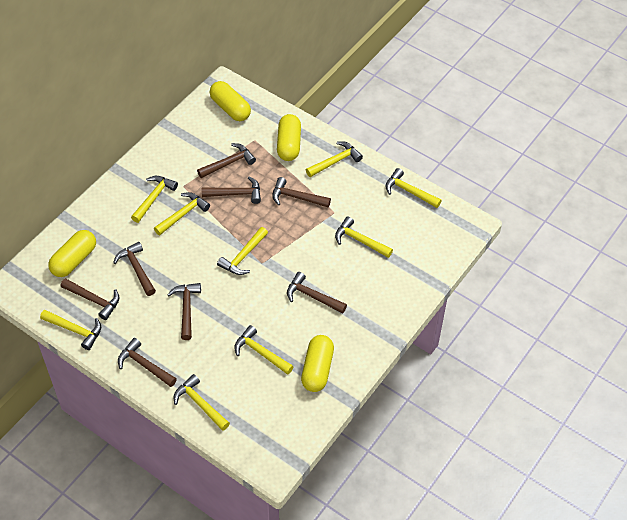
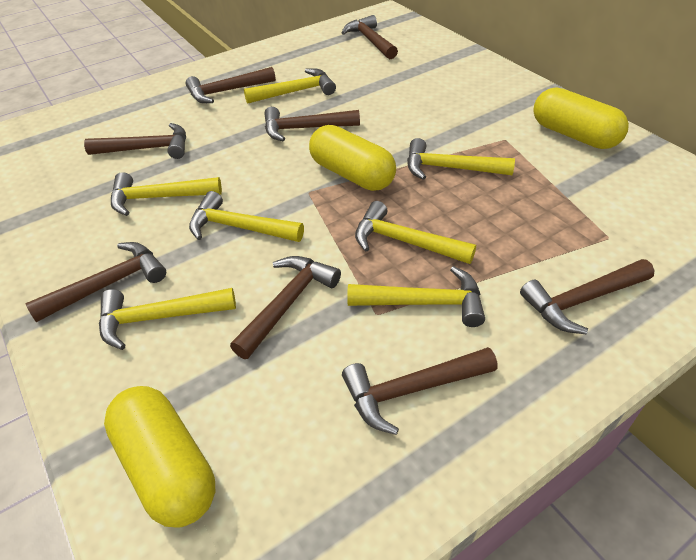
yellow capsule: [48,230,96,277] [210,81,251,121] [277,114,301,161] [301,335,334,392] = 4 -> [104,386,215,528] [309,125,396,191] [533,87,629,149] = 3
yellow hammer: [40,310,101,350] [131,176,178,223] [154,192,210,235] [174,374,230,431] [217,227,268,275] [234,325,294,375] [306,141,363,177] [335,217,393,258] [385,168,442,208] = 9 -> [99,288,236,350] [111,172,222,216] [189,191,304,242] [244,68,336,104] [347,266,485,327] [355,201,476,264] [407,138,515,180] = 7

